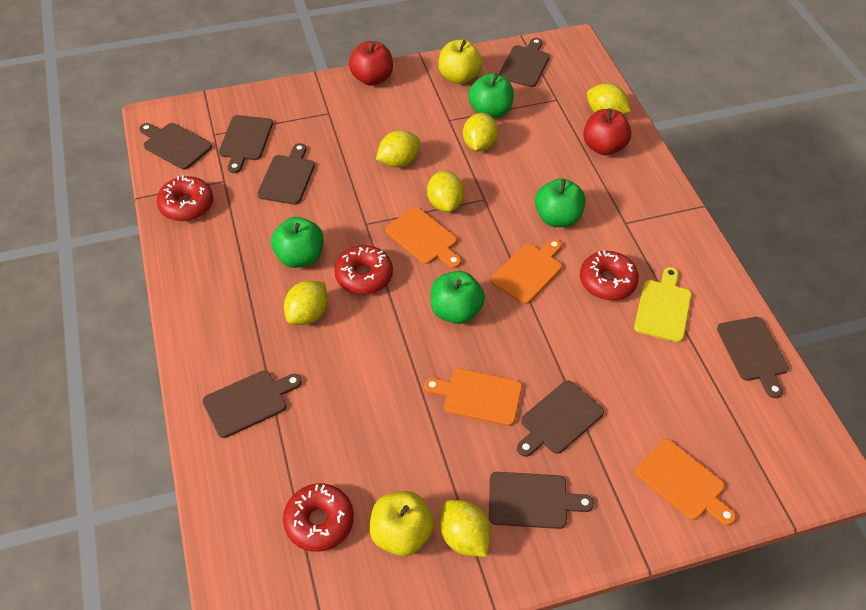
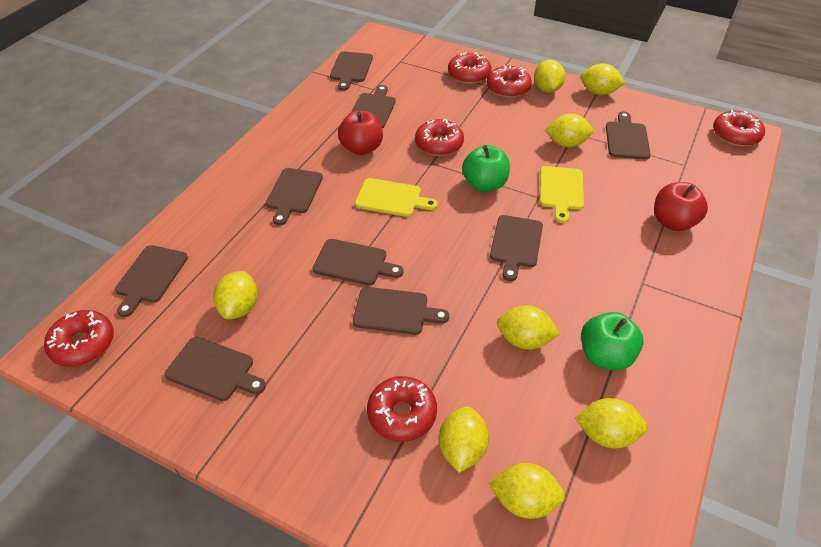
brown cutting board: [139,123,212,170] [203,371,302,438] [219,115,273,173] [257,143,315,205] [489,472,594,529] [499,38,550,87] [517,380,604,457] [717,317,789,398] = 8 -> [115,245,188,317] [165,337,266,401] [266,168,323,225] [313,239,403,285] [330,52,373,91] [351,85,396,129] [353,287,449,335] [490,215,543,281] [606,112,651,159] = 9
green apple: [271,217,323,268] [430,271,485,324] [468,73,514,118] [535,178,586,227] = 4 -> [462,145,510,192] [581,312,644,371] = 2
orange cutting board: [385,207,461,268] [424,368,522,426] [491,239,562,304] [635,439,736,526] = 4 -> none = 0
red donut: [157,175,213,221] [283,484,354,552] [334,245,393,295] [580,250,639,300] = 4 -> [44,310,114,367] [367,376,437,442] [415,119,464,156] [448,52,492,84] [487,66,532,98] [713,110,765,147] = 6
yellow apple: [370,491,434,556] [438,40,483,84] = 2 -> none = 0
yellow cutting board: [634,267,692,342] = 1 -> [355,178,438,217] [540,166,584,223] = 2
yellow lemon: [284,280,328,325] [376,130,420,167] [427,171,464,212] [440,500,491,557] [463,113,498,152] [587,83,631,115] = 6 -> [213,271,257,319] [439,406,489,473] [489,463,565,519] [497,305,560,350] [534,60,565,93] [545,113,593,147] [575,398,647,449] [581,63,625,95] = 8

